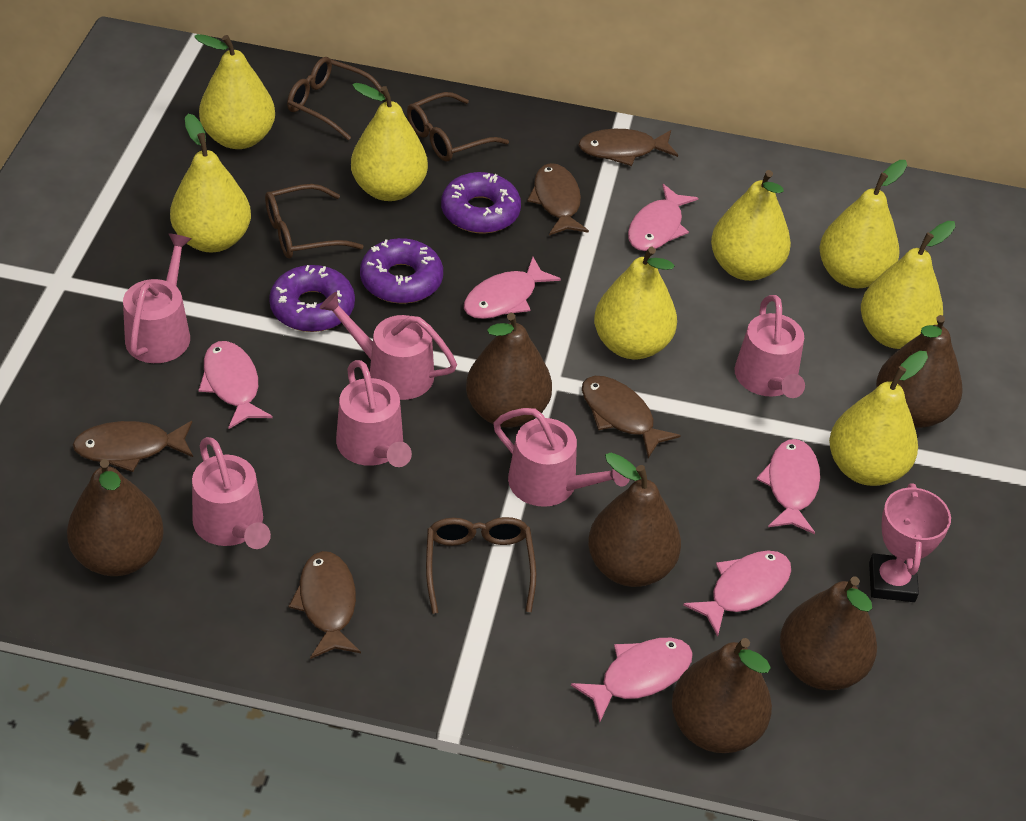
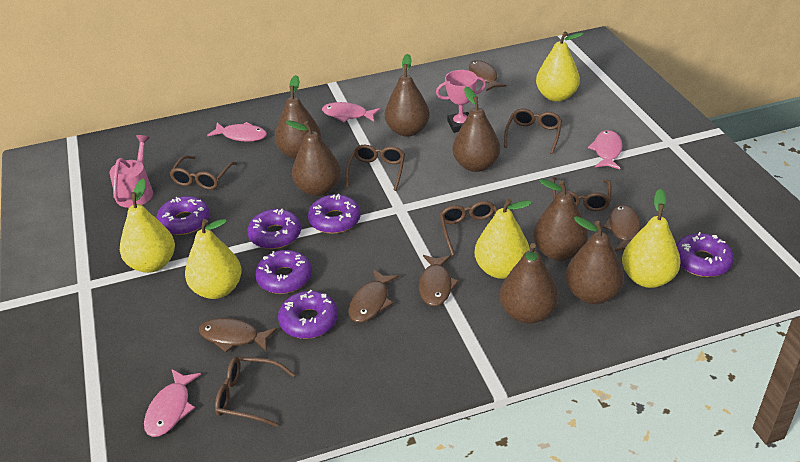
brown glasses: [265,184,364,258] [287,57,386,140] [407,92,509,161] [426,517,536,614] = 4 -> [170,155,237,190] [215,357,295,427] [345,145,405,191] [440,201,497,256] [504,109,562,154] [551,177,611,211] = 6
brown pear: [67,459,164,576] [466,313,552,428] [588,453,681,587] [672,638,772,753] [780,576,877,690] [876,315,963,428] = 6 -> [275,75,321,159] [286,120,341,196] [385,54,430,137] [452,87,500,172] [500,243,559,324] [533,179,588,261] [565,216,624,304] = 7
pink fish: [198,341,273,429] [464,257,561,319] [571,638,693,722] [628,184,698,251] [683,551,791,637] [757,439,820,534] = 6 -> [144,369,201,437] [207,122,267,142] [322,102,381,122] [588,130,623,169] = 4
pink watering can: [123,233,191,363] [192,437,271,549] [319,292,457,400] [336,360,412,467] [493,408,630,507] [735,295,805,398] = 6 -> [109,135,153,208] = 1
purple donut: [269,265,355,332] [360,238,443,304] [441,172,521,234] = 3 -> [156,196,210,235] [247,209,301,249] [255,250,312,294] [278,290,338,339] [308,194,361,234] [676,232,734,277] = 6
yellow pear: [170,114,251,253] [194,34,275,149] [351,83,428,201] [594,247,677,359] [711,170,791,281] [819,160,907,288] [829,351,928,486] [861,221,955,349] = 8 -> [120,179,175,273] [185,219,242,299] [475,198,532,279] [536,31,584,102] [622,189,681,288] = 5

